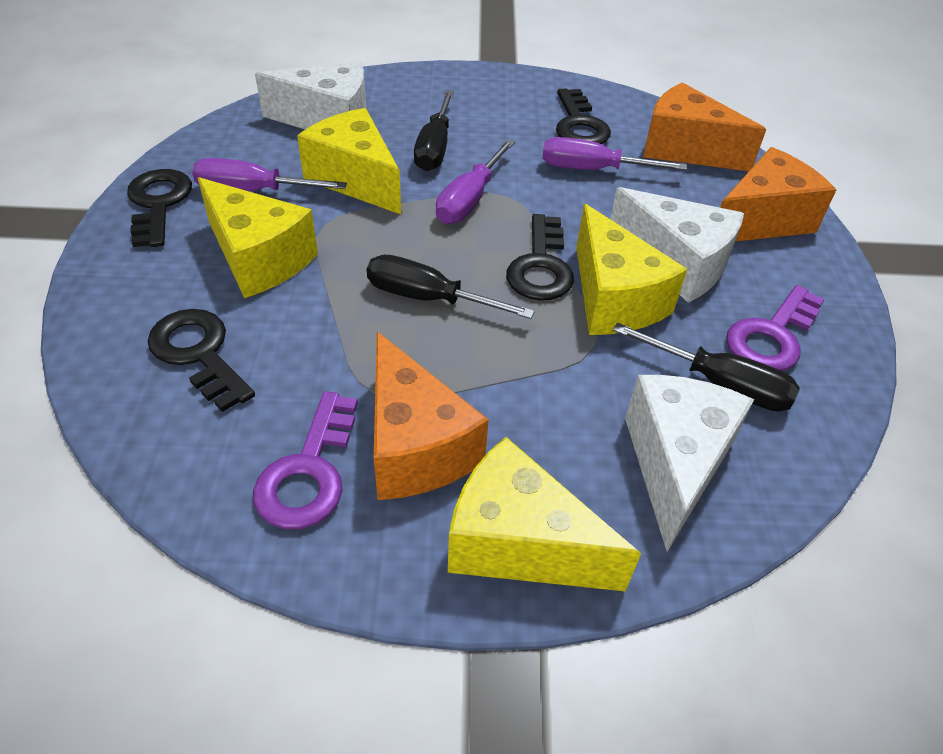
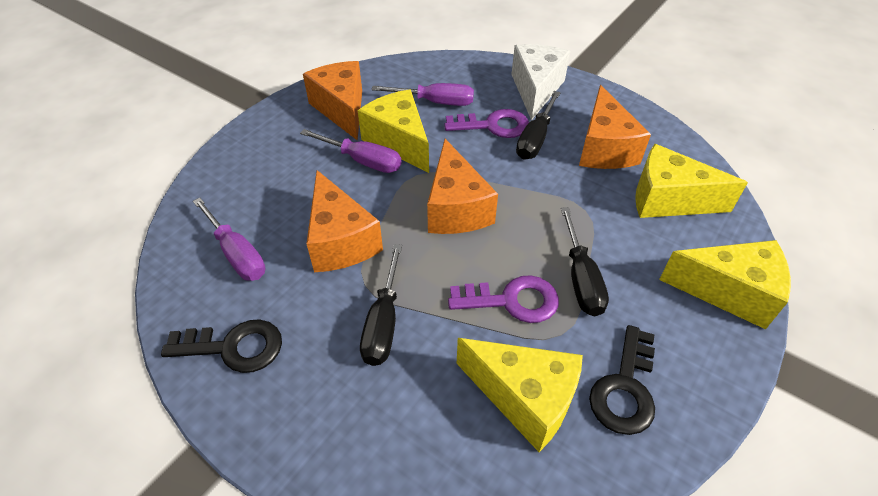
black key: [127,169,192,247] [147,309,255,412] [506,214,574,301] [556,88,611,144] = 4 -> [161,319,282,373] [589,325,655,435] = 2
orange cheese: [374,332,489,500] [643,82,766,171] [720,147,836,241] = 3 -> [303,61,362,140] [306,170,383,272] [427,139,498,234] [579,85,651,169] = 4
white cheese: [255,62,366,129] [610,187,744,303] [625,375,754,552] = 3 -> [511,44,571,121] = 1

